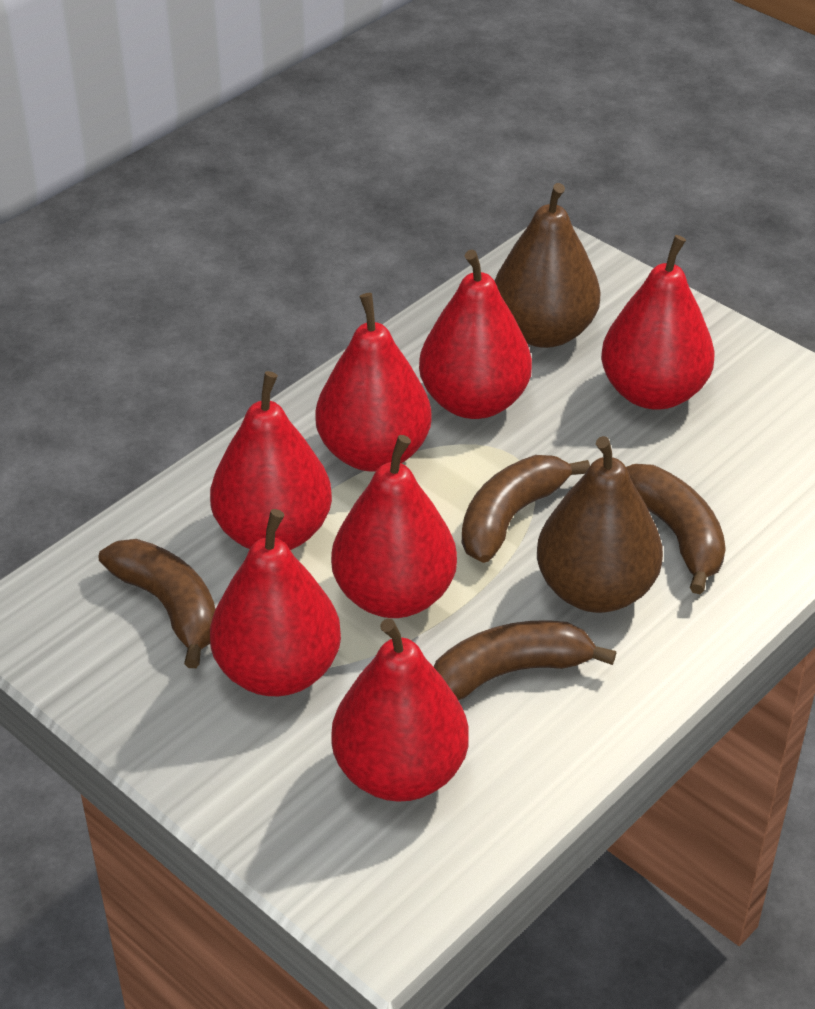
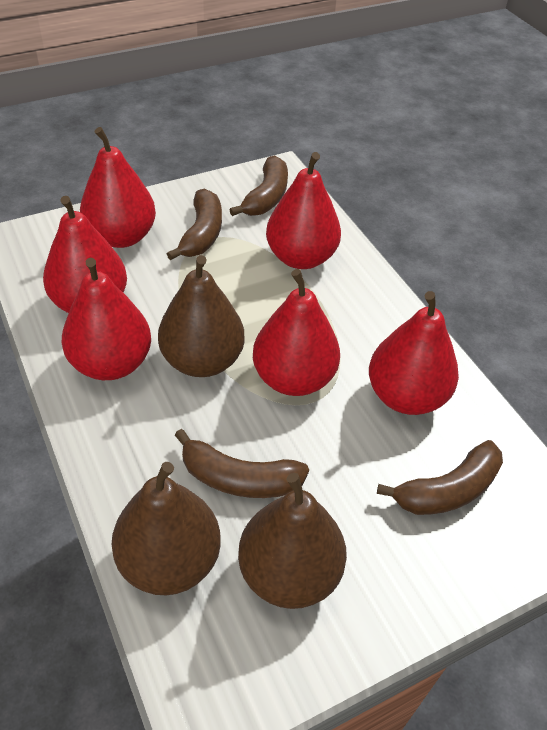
brown pear: [495,183,601,348] [537,436,663,613] = 2 -> [112,462,221,595] [158,255,245,377] [238,473,347,609] = 3
red pear: [210,371,332,550] [210,509,341,696] [315,293,432,472] [331,435,457,618] [331,618,469,802] [419,250,532,419] [601,235,715,410] = 7 -> [43,196,127,313] [62,258,151,380] [80,127,156,248] [253,269,340,396] [266,152,341,269] [369,291,459,415] = 6

